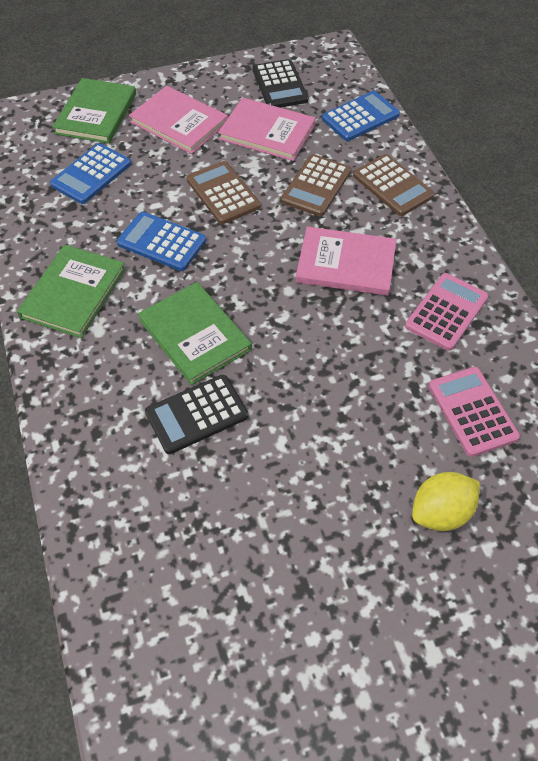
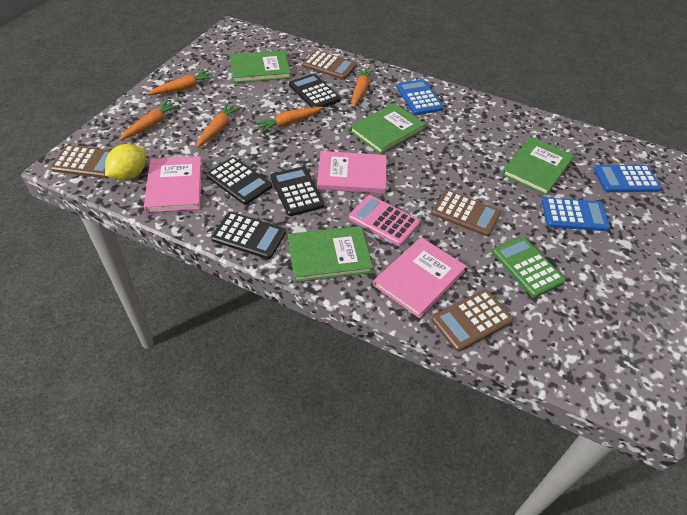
black calculator: [145,375,249,454] [253,59,309,108] = 2 -> [206,157,272,205] [211,212,286,259] [271,167,324,216] [289,74,341,108] = 4
brown calculator: [187,161,261,224] [281,154,351,217] [353,154,434,216] = 3 -> [50,145,111,178] [302,50,357,80] [431,190,501,237] [431,290,513,352] = 4
green book: [17,245,126,338] [52,78,136,144] [138,282,252,385] = 3 -> [229,51,291,83] [288,226,373,282] [350,103,426,154] [502,137,574,196] = 4
green calculator: none = 0 -> [492,237,566,298] = 1
orange carrot: none = 0 -> [119,100,180,141] [147,70,215,95] [196,103,241,148] [255,107,323,133] [352,68,374,107] = 5
pink calculator: [405,273,488,351] [428,367,520,457] = 2 -> [349,195,420,246] = 1

